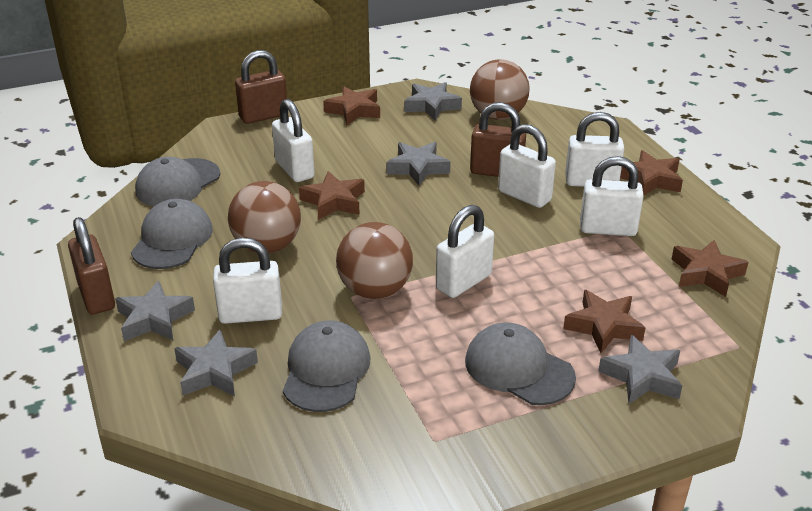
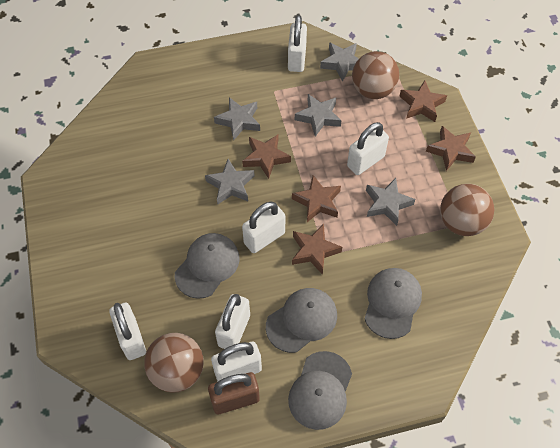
brown padlock: [68,217,115,315] [235,50,287,124] [470,102,526,177] = 3 -> [208,372,260,414] = 1

